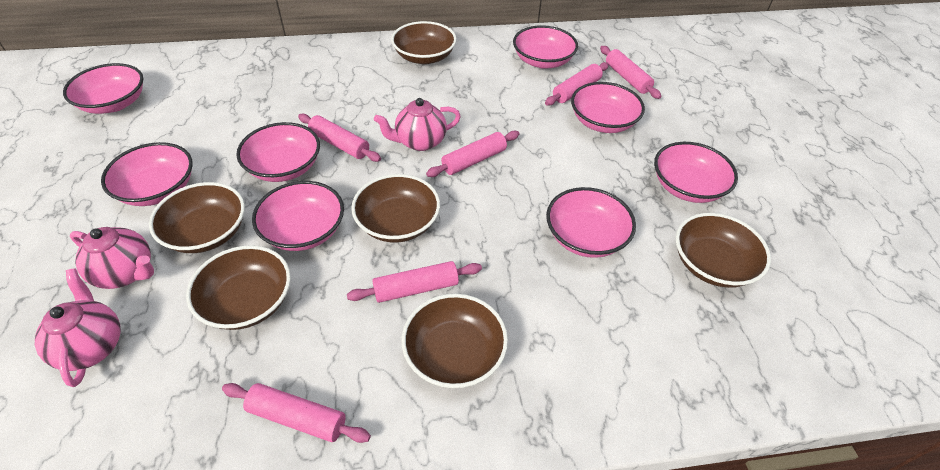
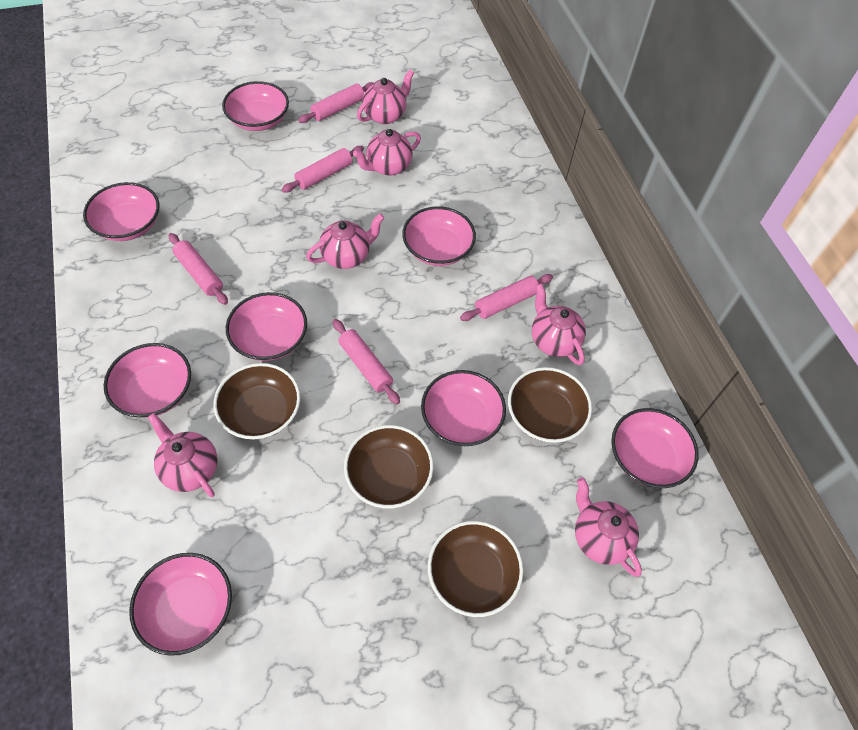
brown bowl: [149,182,245,253] [186,245,291,330] [351,174,440,243] [391,21,457,64] [402,294,508,388] [676,213,771,288] = 6 -> [214,363,300,439] [344,425,434,508] [428,521,523,617] [508,367,592,443] = 4
pink rolling pin: [222,383,371,443] [298,114,381,162] [347,261,482,303] [426,131,520,177] [545,62,609,106] [600,46,661,99] = 6 -> [169,233,228,305] [281,146,364,193] [298,82,374,123] [333,319,400,404] [460,274,553,321] = 5
pink teapot: [35,268,121,387] [70,227,154,289] [374,98,461,151] = 3 -> [148,413,218,497] [306,214,384,269] [353,129,421,176] [357,70,414,124] [532,283,586,365] [575,478,642,576] = 6

